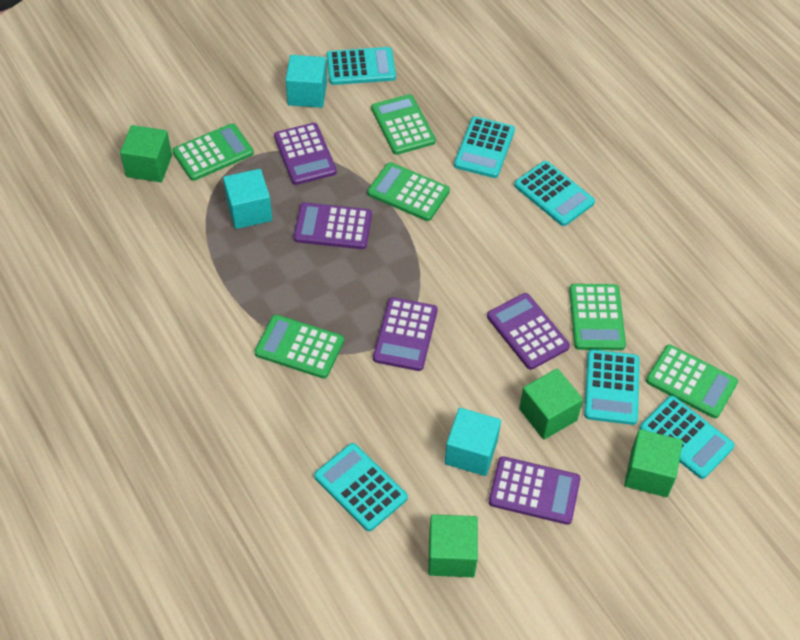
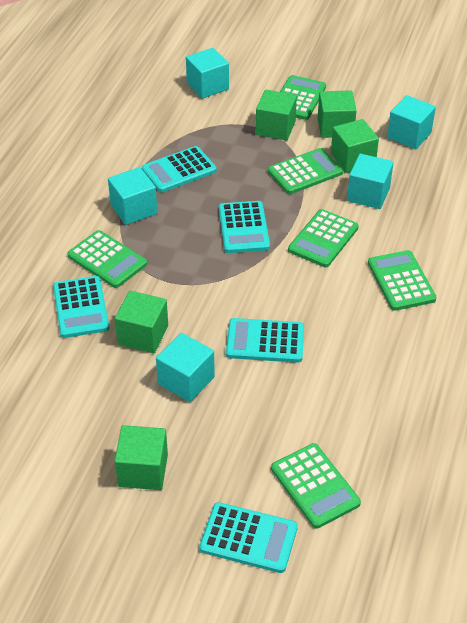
green cube: [120,125,172,182] [428,514,478,577] [519,368,583,440] [624,429,683,497] = 4 -> [115,291,168,353] [115,425,168,490] [256,90,297,141] [318,90,357,138] [331,119,379,173] = 5
purple calculator: [274,123,337,185] [294,202,372,249] [373,297,438,371] [487,293,570,370] [489,456,580,525] = 5 -> none = 0
turquoise calculator: [314,443,408,531] [327,47,396,85] [454,116,515,178] [514,161,595,226] [584,349,640,425] [640,396,735,479] = 6 -> [53,276,109,338] [142,146,217,192] [199,502,298,573] [219,201,270,253] [226,318,304,363] = 5
turquoise cube: [223,169,272,229] [286,55,327,108] [445,408,501,476] = 3 -> [108,167,157,225] [156,333,215,402] [186,48,229,99] [347,154,394,209] [387,95,436,149] = 5

